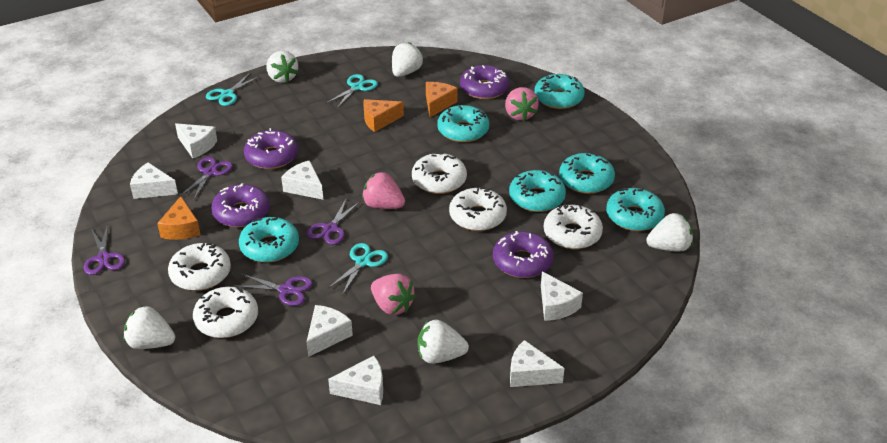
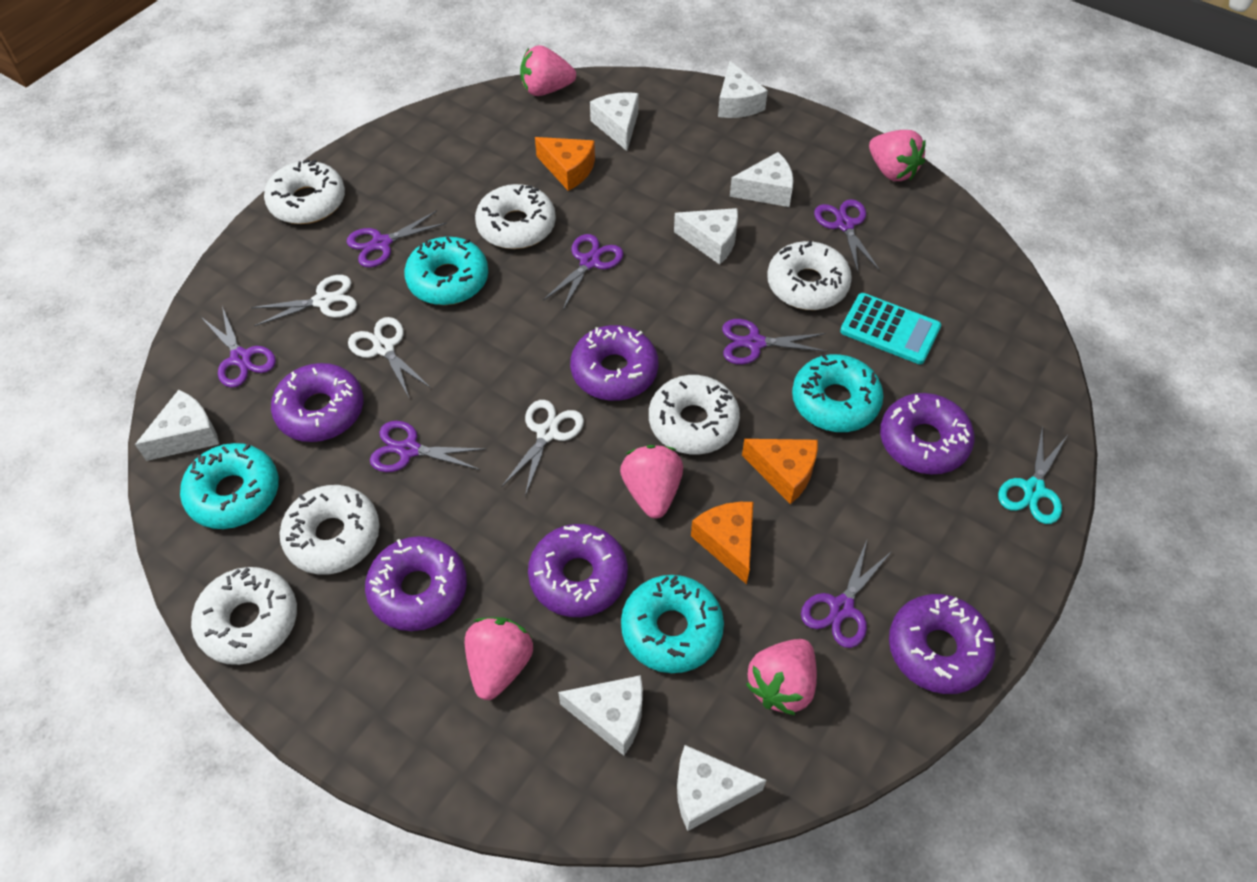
pink strawberry: [362,172,405,209] [371,274,416,315] [505,87,539,121] = 3 -> [465,617,533,700] [520,45,576,96] [620,445,683,519] [746,639,817,715] [869,130,926,181] = 5
purple donut: [211,183,270,227] [244,128,298,169] [460,65,509,99] [493,231,554,278] = 4 -> [271,363,363,442] [365,536,467,631] [528,524,628,617] [570,325,658,401] [880,393,974,474] [889,594,995,694] = 6
purple scissors: [84,224,125,275] [179,157,233,201] [235,274,313,306] [307,198,360,245] = 4 -> [201,306,276,388] [347,210,447,268] [370,421,486,472] [543,234,624,310] [722,319,828,365] [801,540,892,648] [814,199,880,272] = 7
turquoise calculator: none = 0 -> [840,293,941,364] = 1
turquoise donut: [239,217,299,263] [437,105,489,142] [509,170,566,212] [534,74,585,109] [559,152,615,194] [606,188,665,231] = 6 -> [180,443,279,529] [404,237,488,305] [621,575,724,673] [792,354,884,432] = 4
turquoise scissors: [206,73,260,106] [326,74,378,108] [328,243,388,295] = 3 -> [998,428,1067,524] = 1
white donut: [168,243,231,291] [193,287,258,338] [412,152,467,194] [449,187,507,231] [544,204,603,249] = 5 -> [191,567,297,665] [264,159,345,224] [279,485,380,575] [475,184,556,249] [649,375,740,454] [767,241,852,310] = 6
white scissors: none = 0 -> [250,275,357,326] [348,317,431,397] [501,400,584,496] = 3
white strawberry: [124,306,175,349] [266,51,298,83] [392,42,423,77] [417,320,469,364] [646,213,693,252] = 5 -> none = 0

